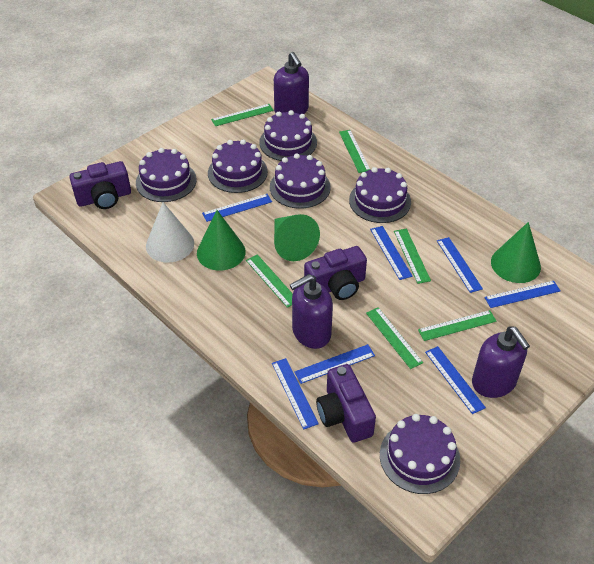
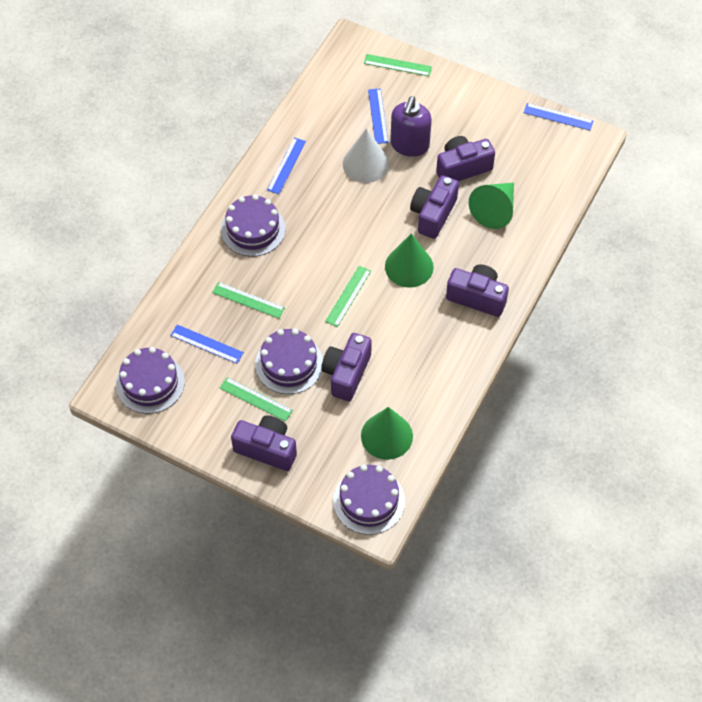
blue ruler: [202,194,272,222] [272,358,319,429] [294,344,375,384] [370,226,412,280] [425,346,486,414] [437,237,483,293] [484,281,561,308] = 7 -> [170,325,244,364] [267,138,306,194] [368,88,388,144] [524,103,593,131] = 4
green ruler: [211,104,274,126] [246,254,293,308] [339,130,370,173] [366,307,423,369] [394,229,431,284] [418,310,496,341] = 6 -> [212,282,285,319] [220,377,293,422] [325,266,371,327] [364,54,432,76] = 4
purple cake: [136,148,197,202] [208,139,268,193] [259,110,317,161] [270,153,331,209] [349,167,411,223] [380,414,460,494] = 6 -> [116,347,185,414] [221,194,285,257] [255,329,323,394] [333,464,405,535] = 4
purple camera: [69,161,131,209] [304,246,367,300] [316,364,376,443] = 3 -> [231,415,297,471] [321,333,372,401] [410,175,459,239] [436,136,495,181] [446,264,509,317] = 5
purple soap dispenser: [274,52,309,114] [290,274,333,349] [472,326,530,398] = 3 -> [390,96,432,157] = 1

